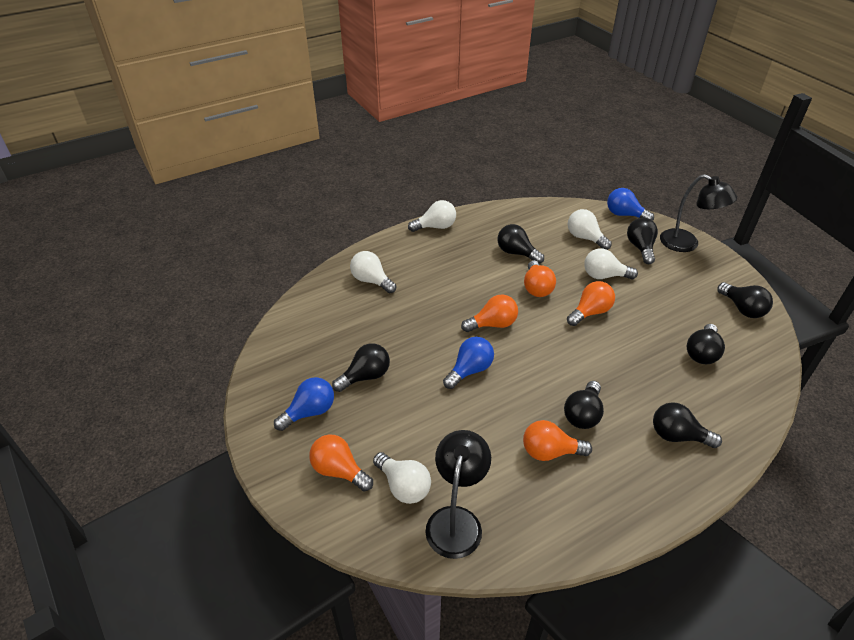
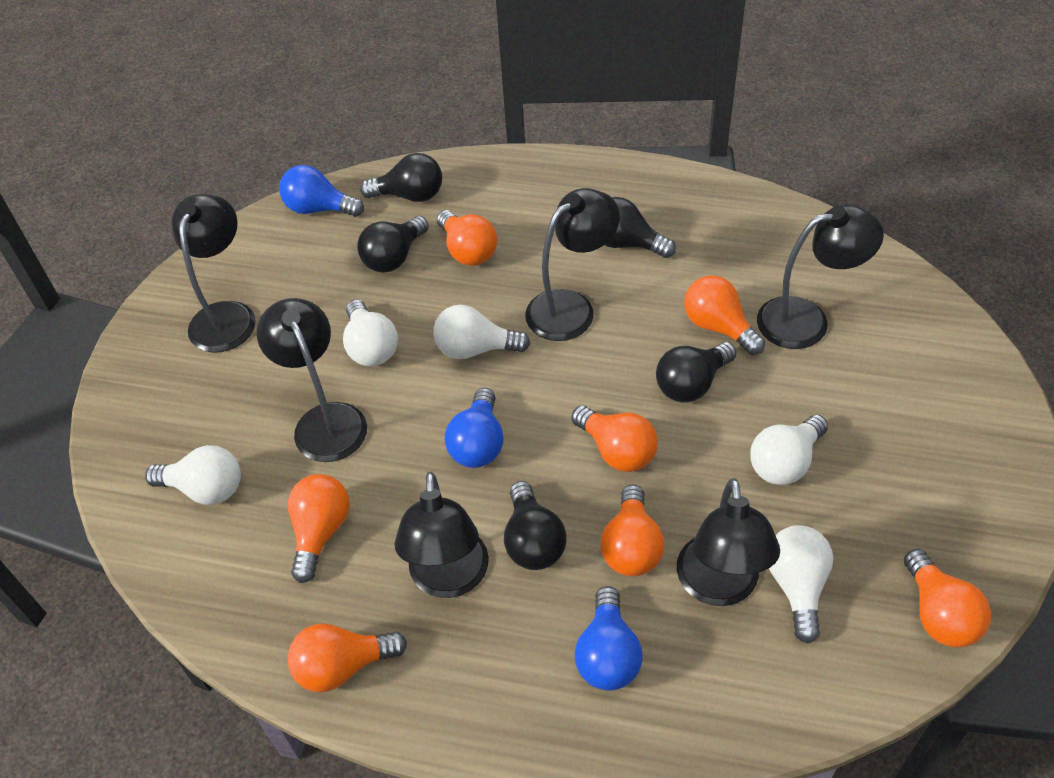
black lamp: [426,430,491,559] [660,174,737,252] = 2 -> [172,194,256,353] [257,298,367,462] [394,472,489,598] [525,188,620,341] [677,478,780,606] [757,204,884,349] = 6
black light bulb: [332,343,390,392] [498,224,544,264] [564,381,604,429] [627,218,658,264] [653,402,722,448] [687,324,725,364] [717,282,773,318] = 7 -> [357,216,429,273] [360,153,442,202] [504,481,567,570] [605,197,676,258] [656,342,736,402] = 5
orange light bulb: [309,435,373,491] [461,295,518,332] [523,420,592,461] [524,260,556,297] [567,281,615,326] = 5 -> [288,474,350,583] [288,623,407,693] [437,210,497,266] [571,406,658,472] [601,484,664,576] [684,275,765,355] [904,549,991,647] = 7

